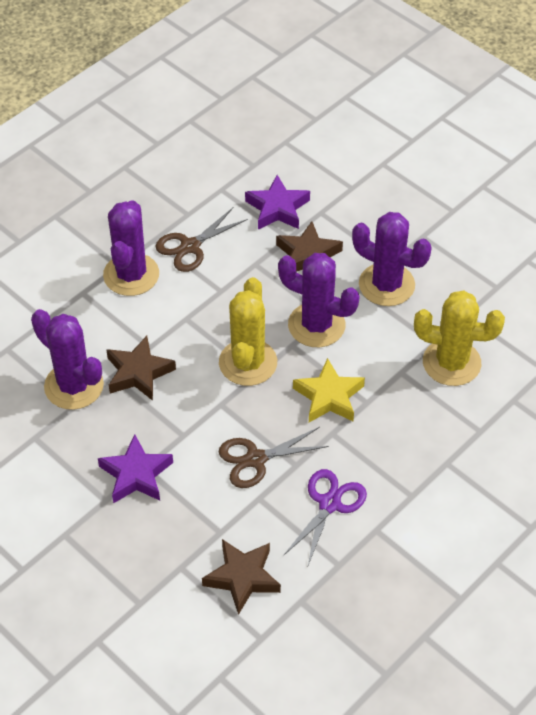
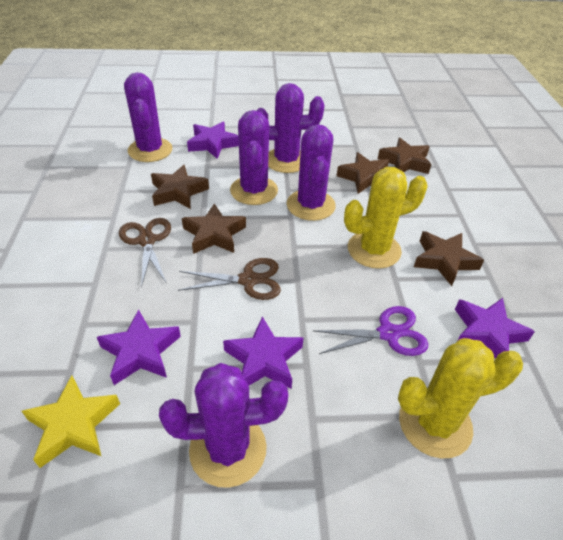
brown star: [106,336,176,401] [202,539,281,615] [276,221,343,272] = 3 -> [151,165,209,209] [182,203,246,254] [337,152,389,194] [378,138,432,174] [414,231,484,286] = 5
purple cactus: [31,309,104,410] [103,200,159,296] [278,253,360,347] [352,212,432,306] = 4 -> [124,72,172,162] [159,363,288,488] [230,110,278,205] [257,83,324,173] [287,124,336,221] = 5
purple star: [98,434,173,503] [245,175,310,230] = 2 -> [97,309,181,385] [187,122,239,159] [223,316,303,389] [455,298,535,359] = 4

